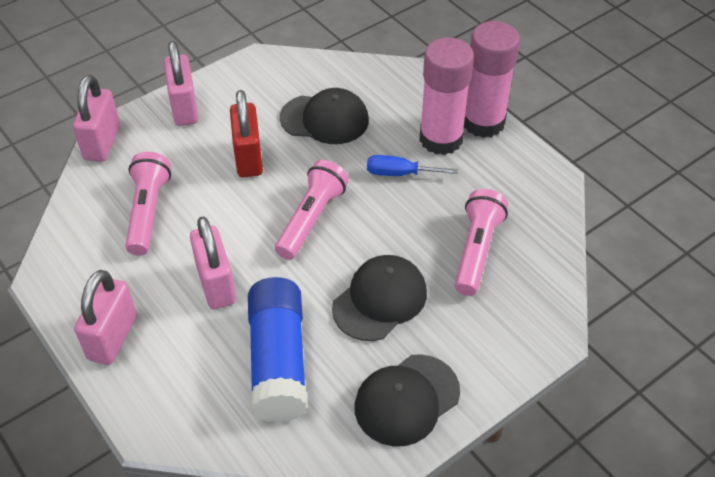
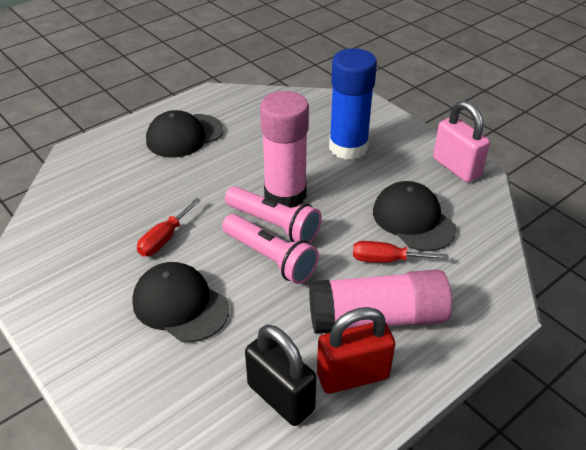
black padlock: none = 0 -> [245,325,317,426] = 1
blue screwdriver: [367,155,458,176] = 1 -> none = 0
pink flashlight: [125,152,171,256] [275,160,349,260] [455,189,508,296] = 3 -> [222,214,319,284] [225,186,322,243] = 2
pink padlock: [73,75,120,162] [74,270,137,365] [164,41,199,126] [190,217,236,309] = 4 -> [433,101,490,182] = 1
red screwdriver: none = 0 -> [137,198,201,256] [353,241,449,263] = 2

